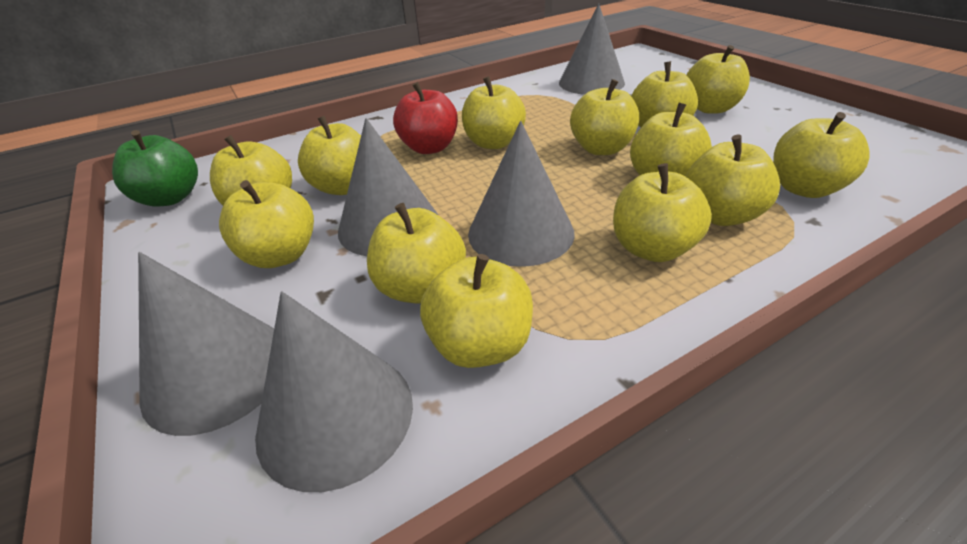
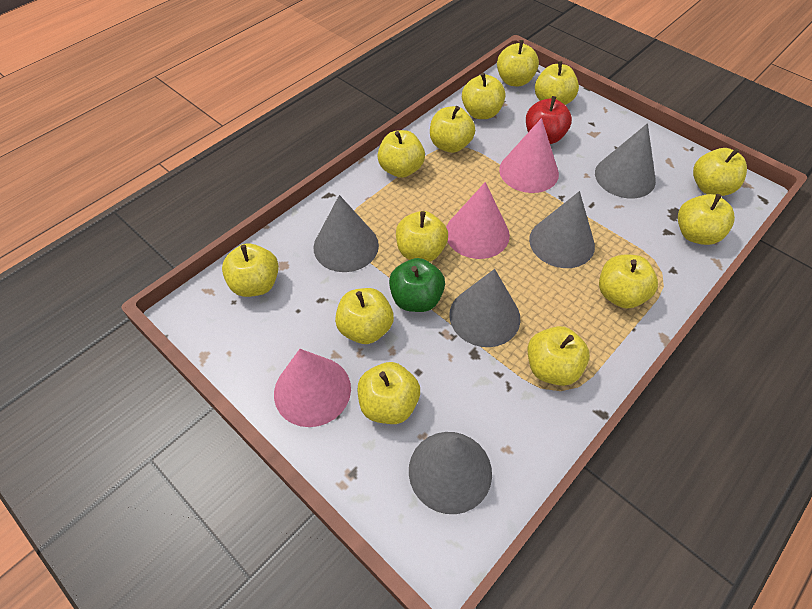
pink cone: none = 0 -> [274,349,351,427] [446,182,510,259] [499,118,559,193] = 3

